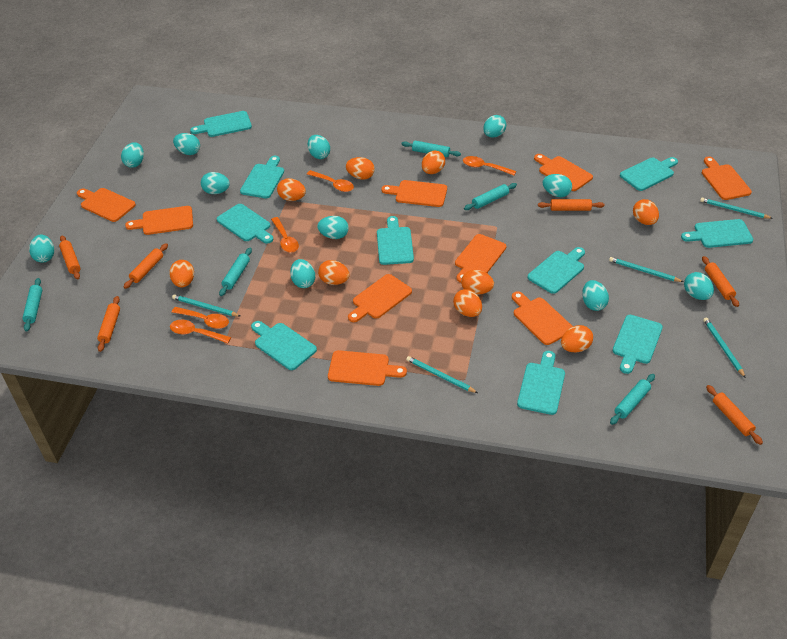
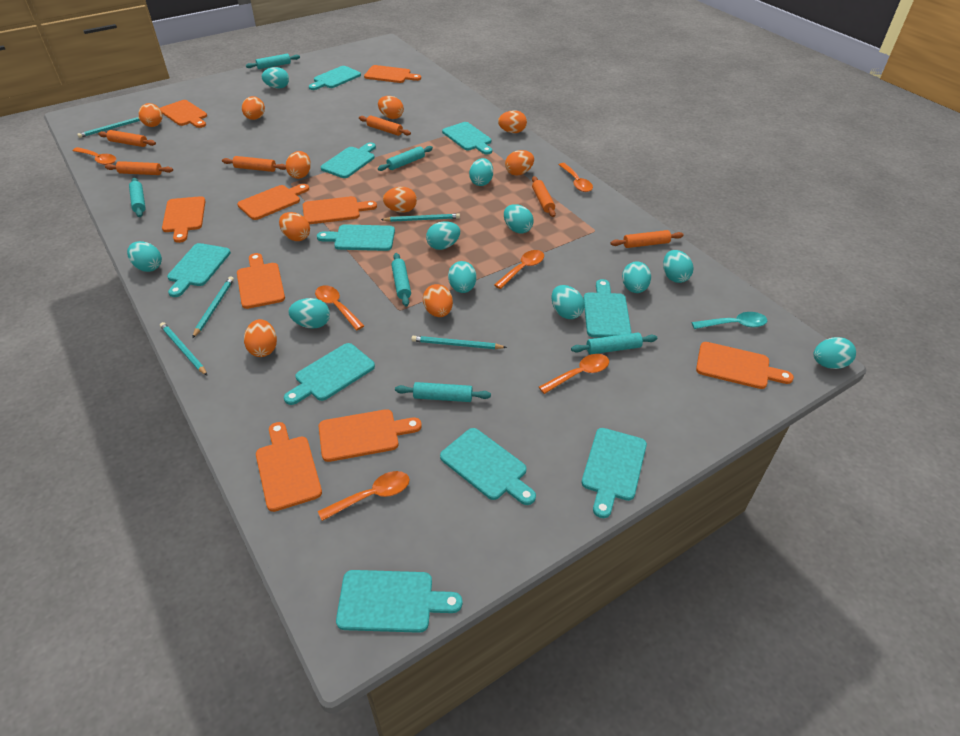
orange egg: [169,260,194,287] [277,178,306,201] [318,260,349,285] [346,157,375,180] [422,151,445,174] [453,289,482,317] [461,270,494,295] [561,325,593,352] [633,199,659,225] = 9 -> [139,103,163,127] [242,96,265,120] [244,319,277,357] [279,212,310,241] [286,151,311,179] [378,96,404,119] [383,187,417,213] [423,284,453,317] [498,110,527,133] [505,150,534,175] = 10
orange spoon: [170,320,231,343] [172,307,229,329] [271,217,299,253] [307,170,354,192] [463,156,516,176] = 5 -> [73,147,116,165] [315,285,364,330] [318,471,410,521] [494,250,544,289] [539,354,609,394] [559,163,593,192] = 6
turquoise rolling pin: [22,278,42,331] [219,248,252,296] [401,141,461,157] [464,183,517,210] [610,374,655,425] = 5 -> [129,178,145,217] [246,54,300,69] [378,146,433,171] [391,253,411,306] [395,382,491,402] [571,333,657,354] = 6
turquoise spoon: none = 0 -> [692,312,767,329] = 1

